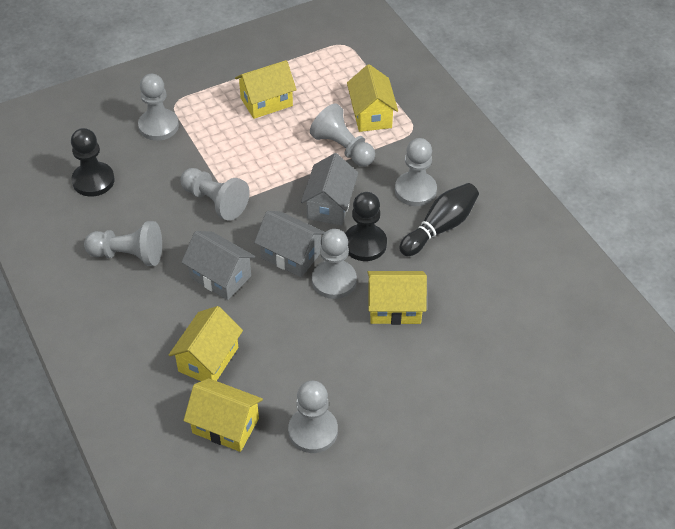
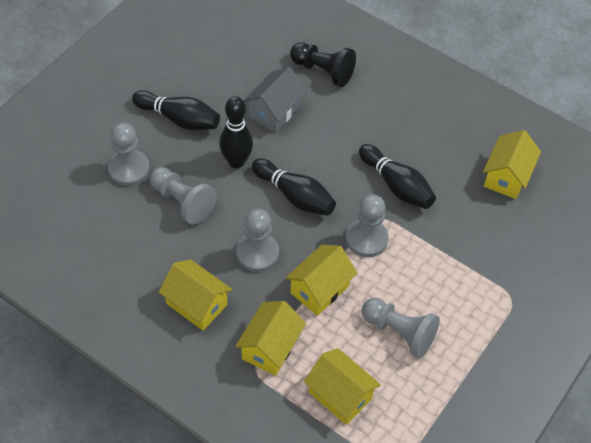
black bowling pin: [399,183,479,256] = 1 -> [132,90,220,130] [219,96,253,168] [252,158,336,216] [359,144,436,209] = 4
black pawn: [71,128,115,196] [345,192,387,261] = 2 -> [290,42,356,87] = 1
grey house: [181,231,255,300] [254,211,325,277] [301,153,358,225] = 3 -> [244,67,307,133] = 1
grey pawn: [84,221,162,266] [138,74,179,141] [180,168,250,221] [288,381,338,453] [310,103,375,166] [312,229,357,299] [395,138,437,206] = 7 -> [108,123,150,186] [149,167,216,225] [236,209,279,272] [346,194,389,257] [362,298,440,358] = 5

